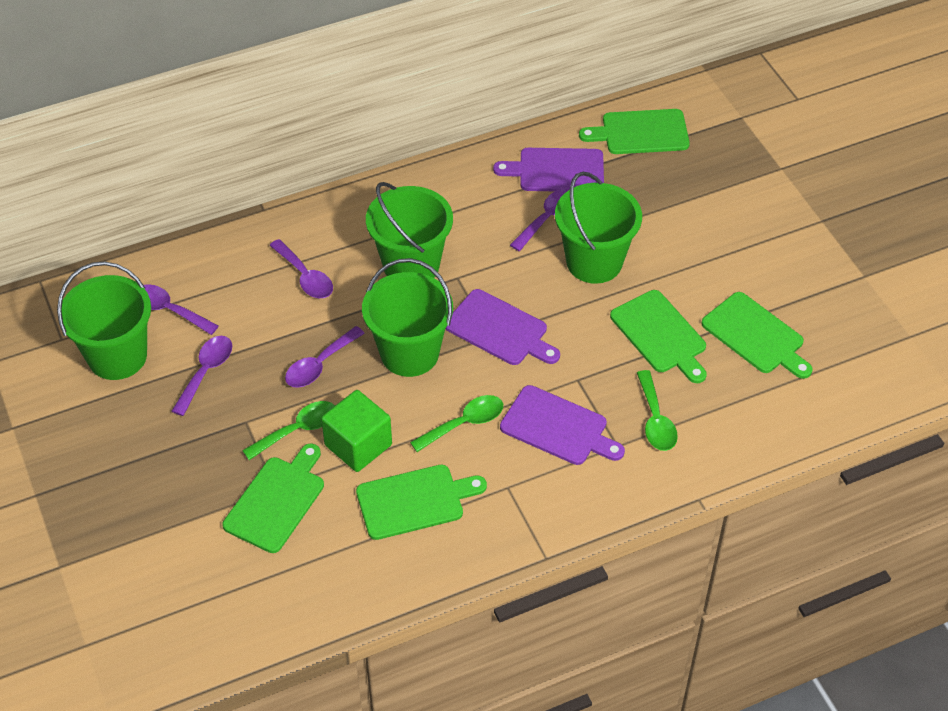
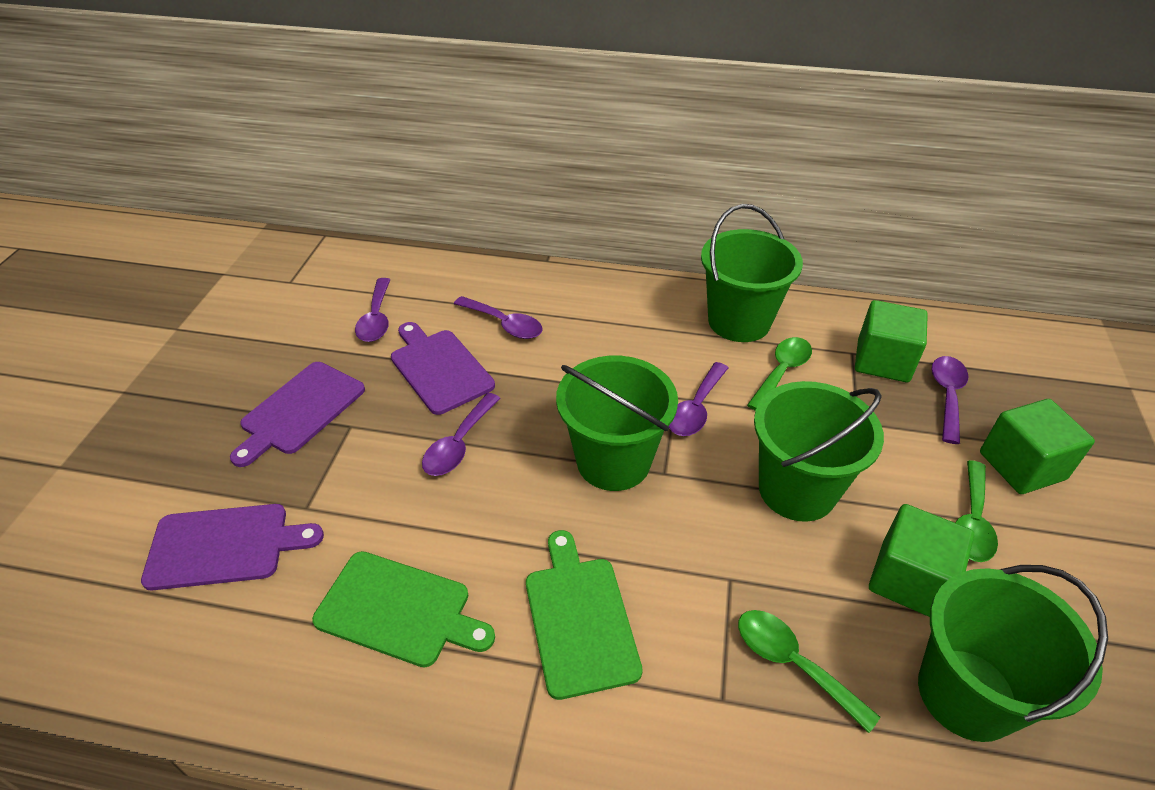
green cube: [321,390,392,472] = 1 -> [855,300,928,382] [869,504,974,617] [980,399,1095,494] = 3
green cutting board: [223,443,324,553] [356,465,487,540] [579,109,690,154] [610,290,707,383] [701,292,813,379] = 5 -> [312,551,495,667] [526,530,643,700] = 2

